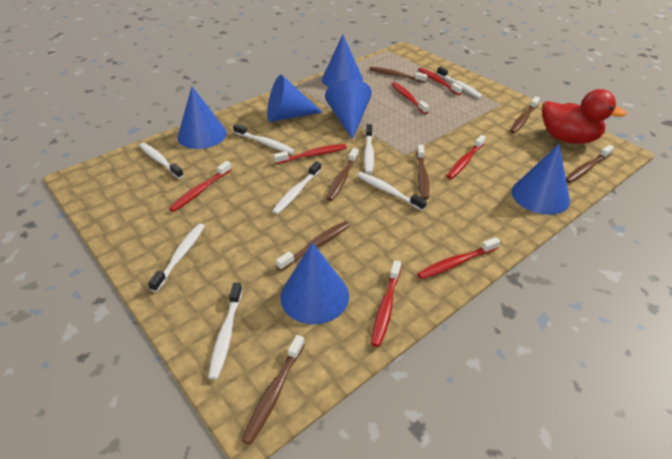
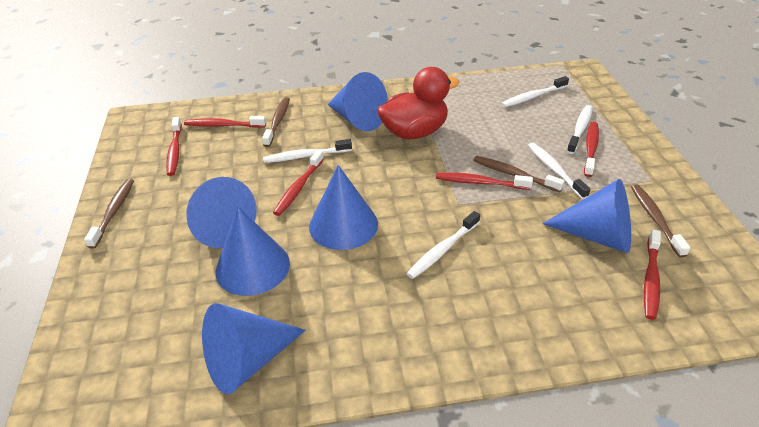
brown toothbrush: [242,335,305,445] [276,221,350,271] [326,148,359,201] [369,67,427,83] [416,145,429,200] [510,96,540,134] [566,145,614,183] = 7 -> [84,179,134,249] [262,97,290,147] [473,156,565,192] [631,184,690,258] = 4
red toothbrush: [169,161,232,212] [274,144,347,164] [371,260,401,347] [391,82,429,114] [417,237,500,279] [418,67,463,95] [447,135,486,179] = 7 -> [166,117,182,176] [184,116,266,128] [273,150,324,216] [436,172,533,190] [584,122,599,177] [644,229,661,320] = 6
white toothbrush: [139,143,184,179] [148,223,205,292] [208,283,242,380] [233,124,295,154] [272,161,321,214] [357,172,427,211] [364,124,374,174] [437,67,483,99] = 8 -> [263,139,352,163] [406,211,480,279] [501,76,569,107] [528,142,590,199] [567,105,592,154] = 5

